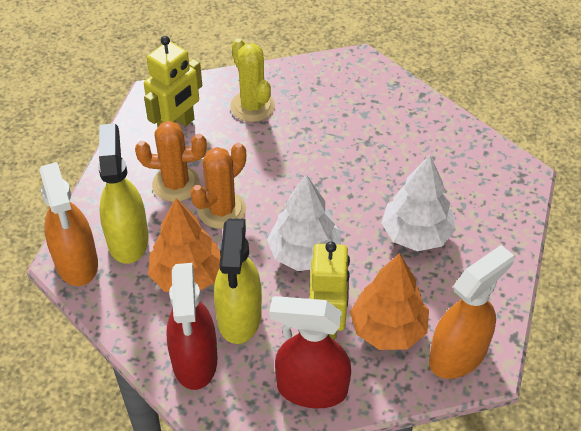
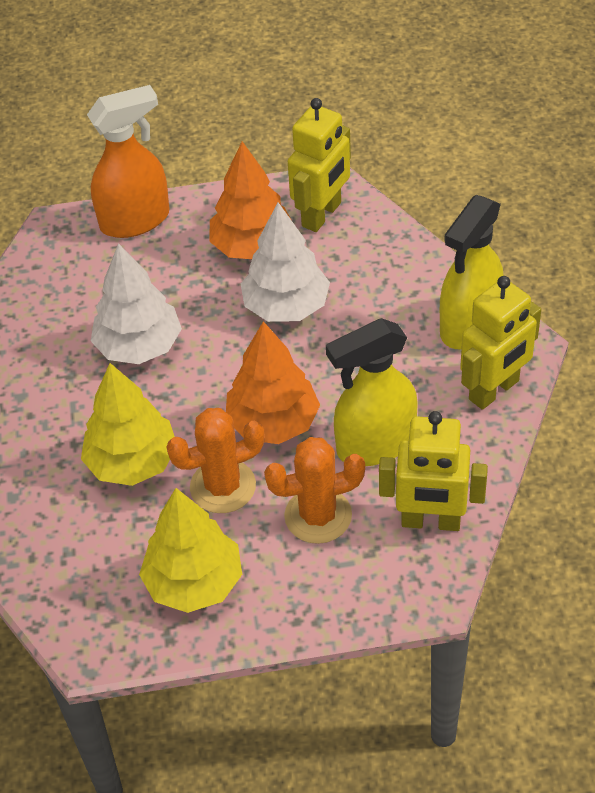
orange spray bottle: [39,162,98,286] [429,245,514,379] = 2 -> [87,85,170,238] = 1
red spray bottle: [166,263,217,390] [269,296,351,408] = 2 -> none = 0
yellow cactus: [230,38,275,122] = 1 -> none = 0
yellow robot: [144,36,202,127] [309,241,350,341] = 2 -> [288,98,351,232] [379,411,488,531] [460,276,541,410] = 3
yellow tree: none = 0 -> [81,363,175,486] [139,488,242,613] = 2

